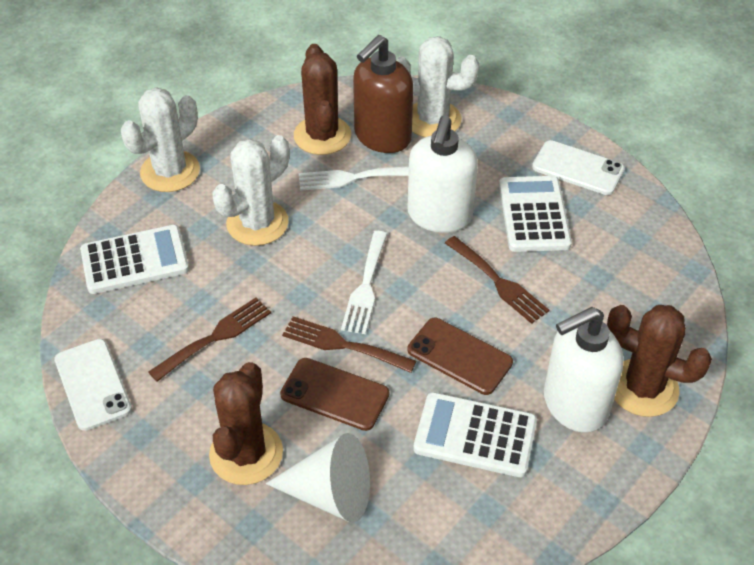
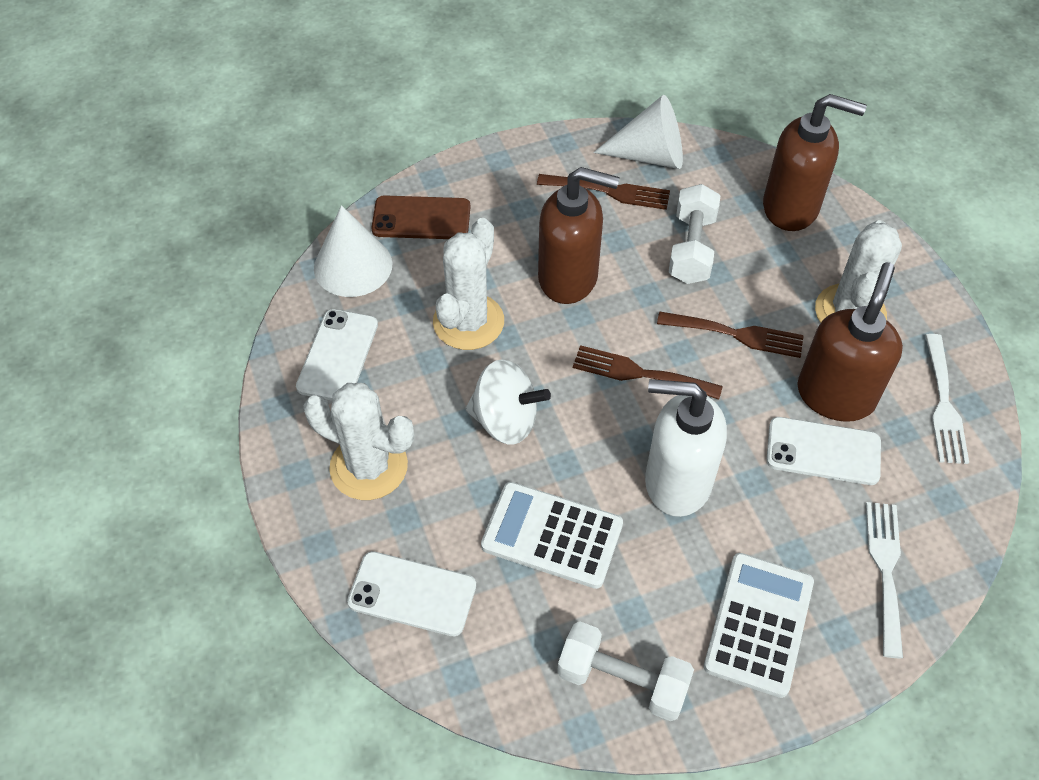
brown cactus: [209,362,283,485] [294,44,351,155] [607,305,712,417] = 3 -> none = 0
brown phone: [280,358,389,431] [408,318,513,395] = 2 -> [372,195,470,239] = 1
brown soap dispenser: [353,35,413,153] = 1 -> [538,167,620,304] [763,94,867,231] [798,262,903,422] = 3
white calculator: [80,225,189,294] [413,392,537,477] [499,176,572,252] = 3 -> [481,482,623,589] [704,553,814,698] = 2
white cone: [266,433,370,523] = 1 -> [314,205,392,297] [593,95,683,169] = 2
white dumbbell: none = 0 -> [557,621,694,721] [668,184,720,284] = 2
white phone: [54,339,132,431] [532,140,625,195] = 2 -> [296,309,378,401] [347,551,476,636] [766,417,881,485] = 3
white soap dispenser: [407,115,478,233] [544,307,623,433] = 2 -> [645,379,727,517] = 1
white spinning top: none = 0 -> [465,359,551,445] = 1

